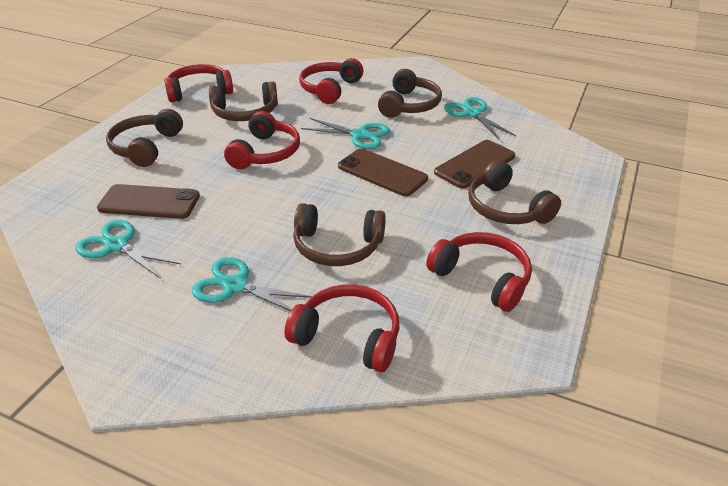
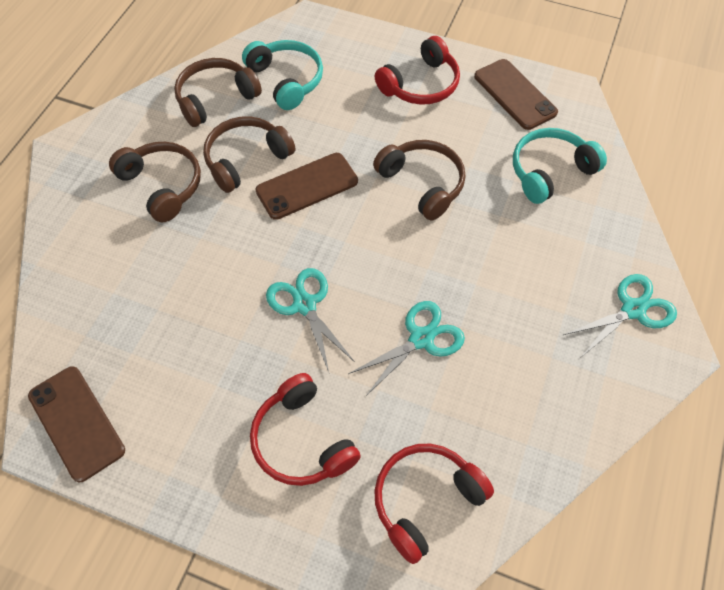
brown headphones: [106,109,183,167] [209,81,278,121] [293,203,386,266] [378,69,442,118] [468,160,561,224] = 5 -> [109,142,201,222] [174,58,262,127] [203,116,295,193] [373,140,465,221] = 4
red headphones: [164,64,233,102] [224,111,300,169] [284,284,400,372] [299,58,363,104] [426,232,532,312] = 5 -> [250,373,361,486] [374,444,494,564] [375,36,460,105] = 3
turquoise headphones: none = 0 -> [242,40,323,110] [513,128,607,204] = 2
turquoise scissors: [75,220,181,279] [191,257,312,311] [301,118,390,149] [444,97,516,139] = 4 -> [266,268,355,372] [348,301,465,396] [563,274,677,357] = 3

